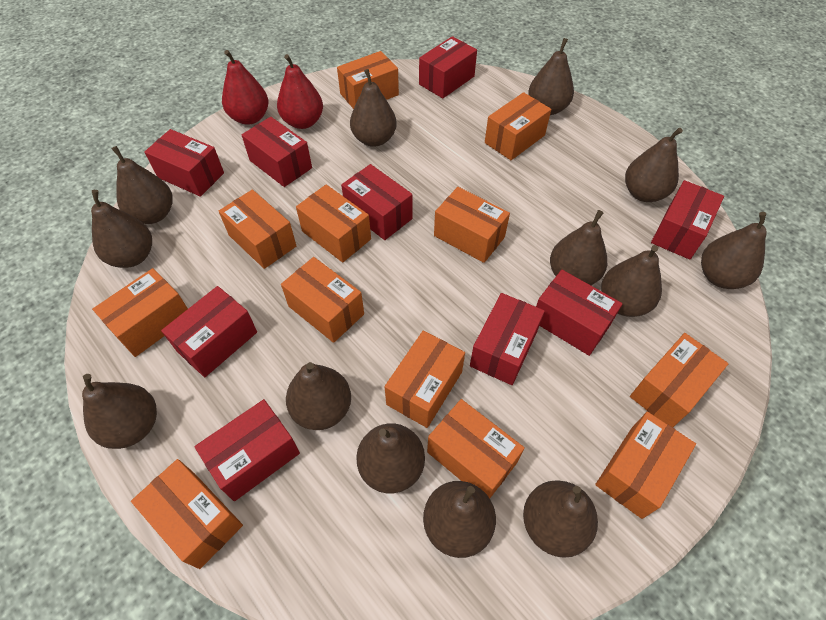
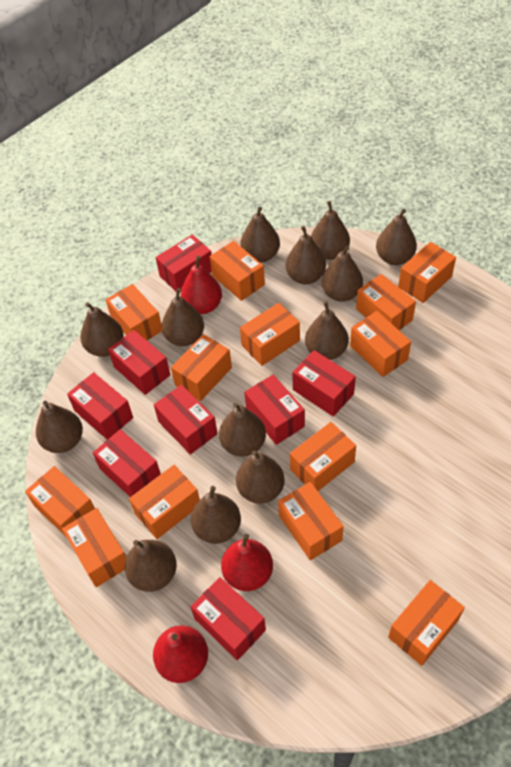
orange box: [93,268,188,357] [131,459,243,569] [219,190,296,269] [281,257,364,343] [296,185,371,262] [337,51,399,109] [384,331,465,428] [427,399,525,498] [434,187,510,263] [485,92,551,160] [595,412,696,519] [630,333,728,427] = 12 -> [25,466,95,538] [62,508,126,587] [105,284,162,340] [129,465,200,539] [171,334,232,401] [210,241,265,301] [240,303,300,366] [278,482,344,560] [290,422,356,491] [350,311,411,377] [356,274,416,330] [388,580,465,666] [398,242,456,303] = 13
red box: [144,129,224,197] [161,286,257,377] [194,399,300,501] [242,117,312,187] [341,164,412,240] [419,36,477,98] [470,293,545,385] [536,270,623,356] [651,180,724,260] = 9 -> [67,372,133,439] [93,429,161,497] [108,330,170,395] [154,385,218,455] [156,235,212,291] [190,577,266,660] [244,375,305,445] [292,350,356,416] = 8
red pear: [222,50,269,125] [277,54,323,129] = 2 -> [153,625,208,683] [181,256,222,314] [221,534,273,591] = 3

